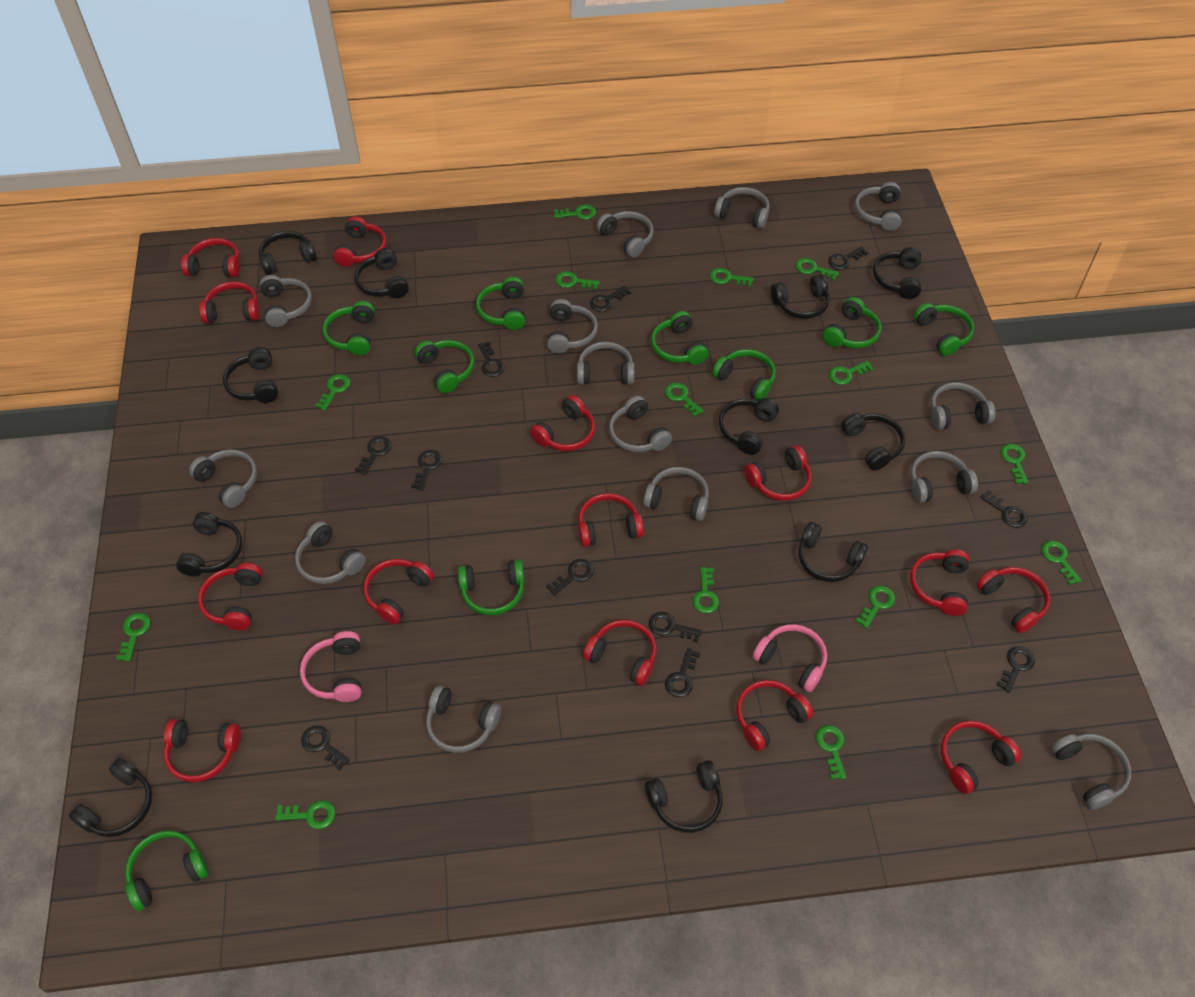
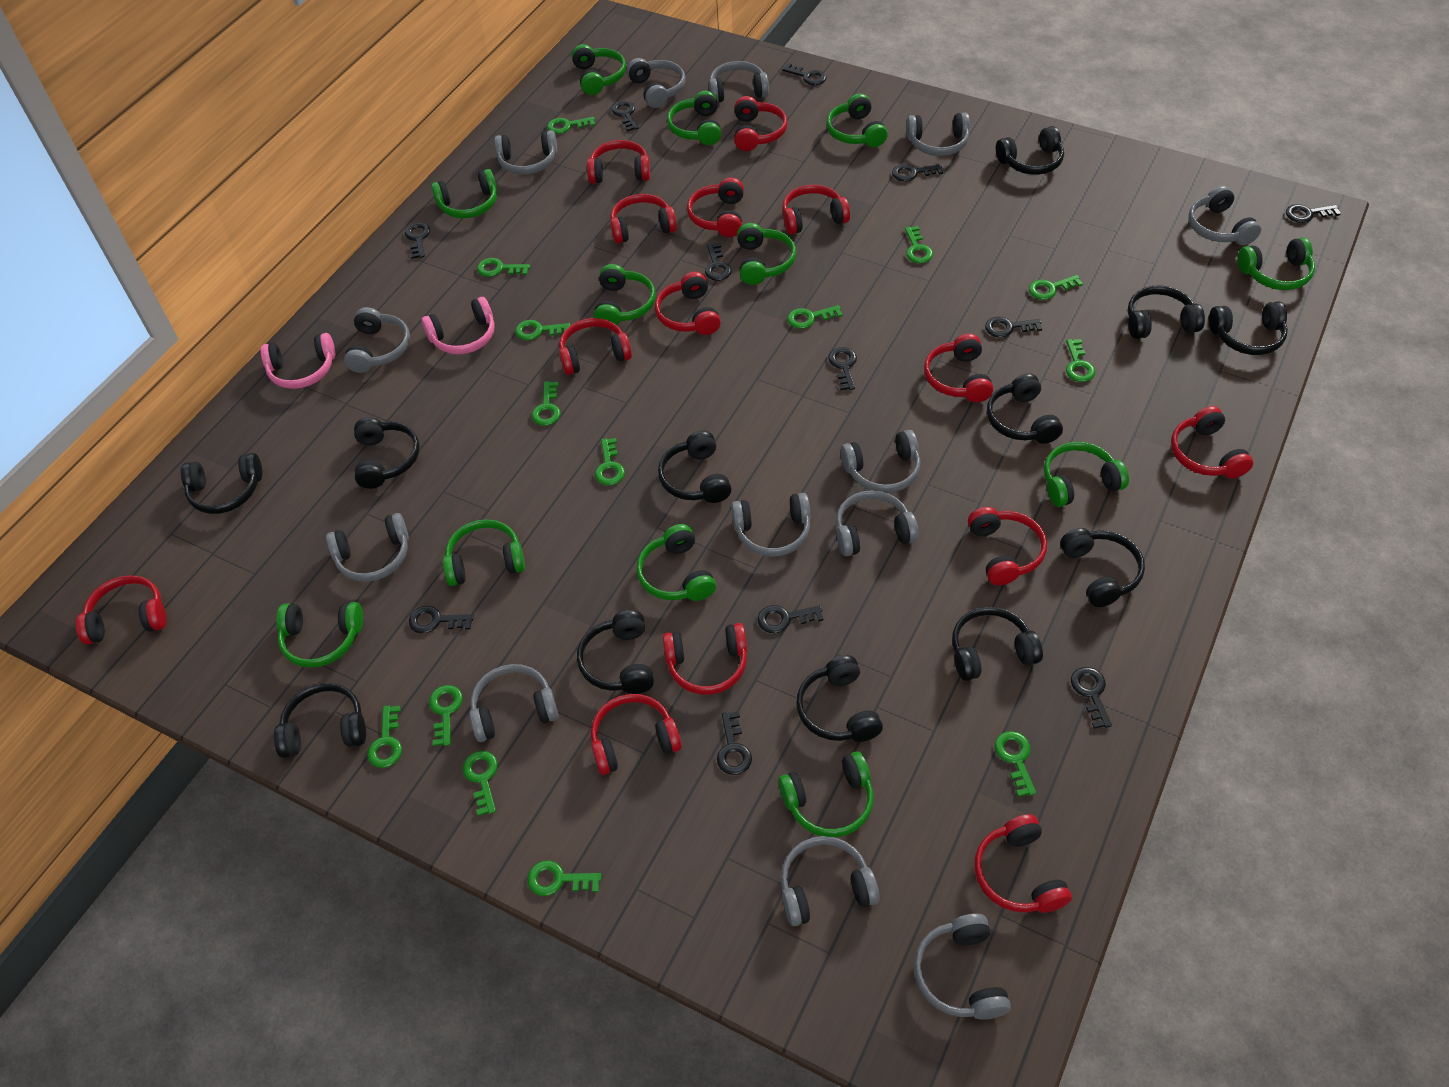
black headphones: [69,758,152,837] [176,512,242,577] [223,347,278,403] [259,231,317,275] [355,248,409,298] [645,760,723,833] [719,398,779,455] [771,274,830,319] [799,522,868,582] [841,413,906,471] [873,247,921,299] = 11 -> [181,453,262,514] [274,683,366,758] [354,417,420,489] [577,610,654,694] [658,431,732,503] [796,655,883,742] [952,607,1043,681] [987,373,1063,444] [996,126,1064,175] [1060,528,1145,607] [1128,286,1205,339] [1209,301,1288,355] = 12
black key: [301,726,350,770] [354,436,392,475] [411,450,442,490] [478,342,505,377] [546,559,594,596] [590,286,631,311] [649,612,702,643] [665,648,700,697] [828,246,868,270] [980,490,1028,528] [997,646,1035,693] = 11 -> [405,222,430,259] [409,606,474,633] [612,101,639,131] [705,243,732,281] [717,711,752,775] [758,605,823,633] [782,63,827,85] [828,347,857,390] [892,164,943,182] [985,317,1042,338] [1071,667,1112,729] [1286,204,1341,223] = 12
green headphones: [125,830,209,911] [323,301,375,355] [415,340,475,393] [458,559,524,615] [476,277,525,330] [651,311,709,365] [712,349,776,401] [823,297,881,348] [914,303,974,356] = 9 -> [276,602,363,668] [431,169,497,218] [443,519,525,586] [572,44,626,95] [594,264,656,325] [636,524,716,601] [667,91,721,145] [737,223,796,285] [778,751,874,837] [826,93,888,147] [1044,442,1129,507] [1237,237,1315,290] = 12
grey headphones: [189,449,257,508] [260,275,312,327] [295,521,366,584] [426,685,501,753] [547,299,598,353] [577,342,635,384] [596,211,654,258] [609,396,672,452] [643,467,709,521] [714,187,770,229] [855,182,901,231] [910,451,978,503] [931,382,995,430] [1051,734,1131,810] = 14 -> [326,513,409,582] [344,307,410,373] [469,664,559,742] [494,130,557,175] [627,58,685,108] [709,61,769,102] [731,493,810,556] [780,836,880,926] [836,490,919,556] [841,430,920,493] [906,112,970,156] [914,914,1011,1020] [1188,186,1261,245] = 13

